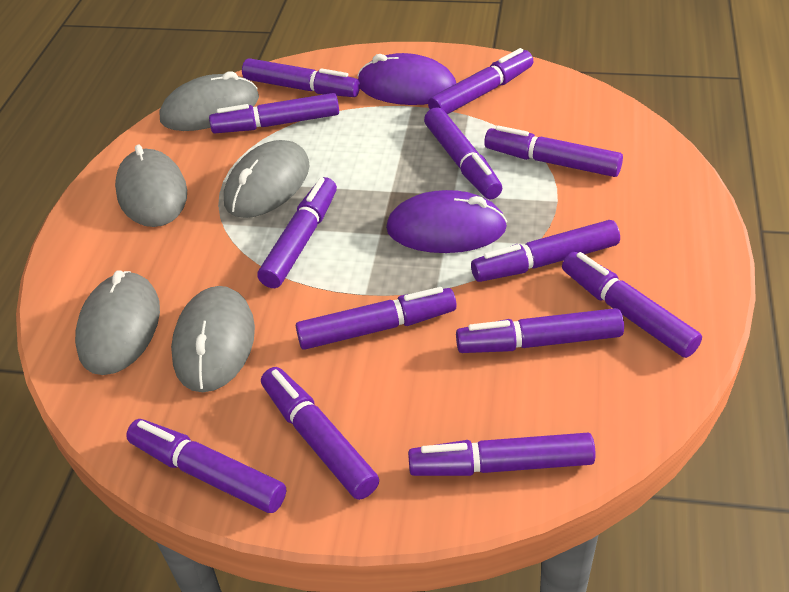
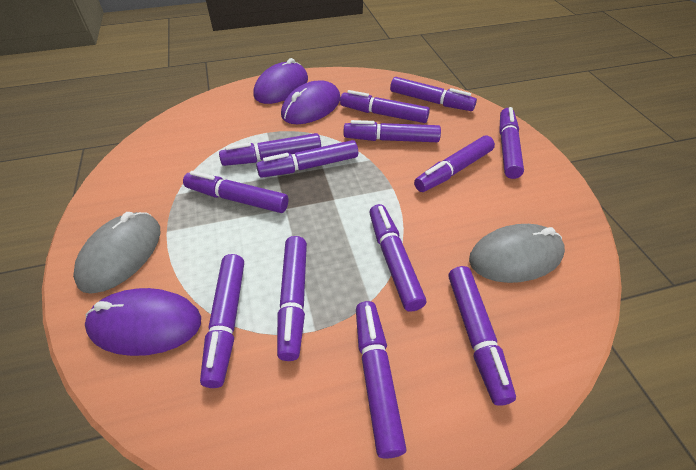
grey mouse: [75,270,160,375] [115,145,187,227] [160,71,259,131] [171,286,255,392] [224,140,310,218] = 5 -> [73,212,160,294] [469,224,565,283] = 2
purple mouse: [357,53,456,105] [386,190,507,253] = 2 -> [85,288,201,356] [253,58,308,104] [281,80,341,124] = 3

